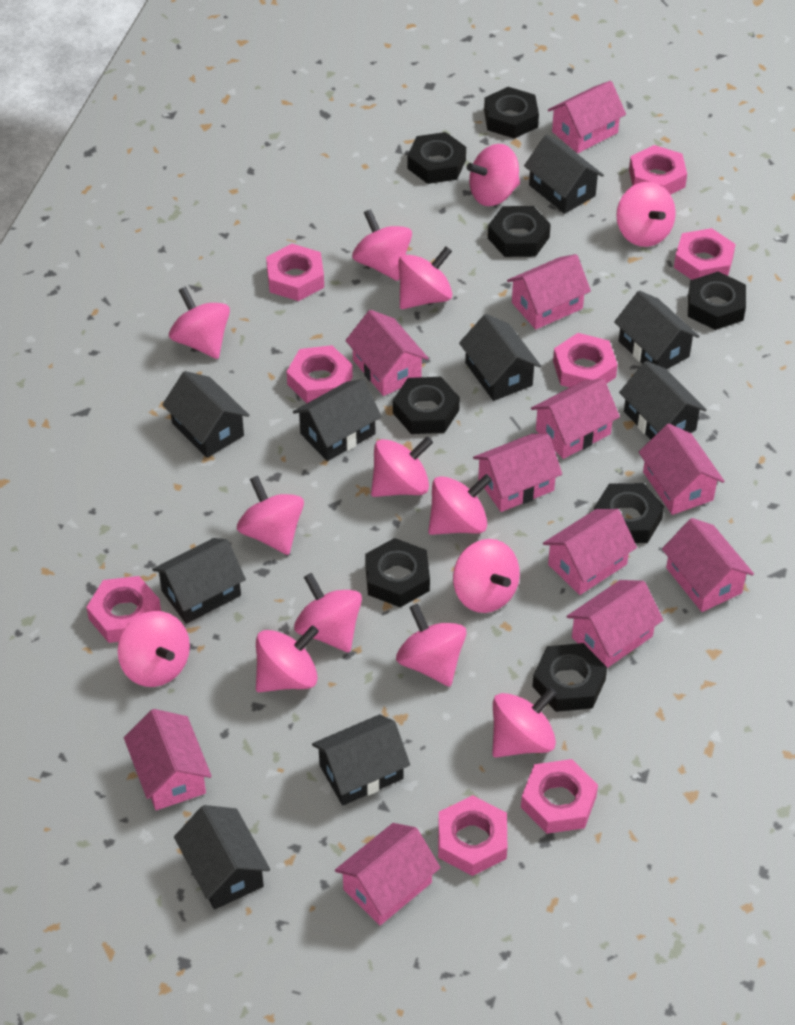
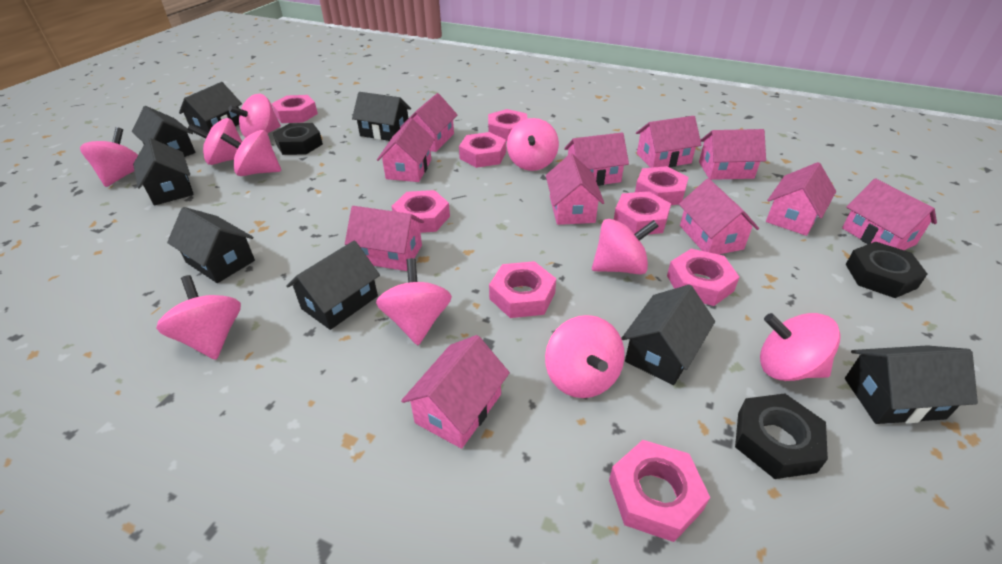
black house: [152,538,246,624] [162,371,249,458] [174,805,270,909] [293,379,382,461] [312,714,410,806] [459,314,541,401] [524,135,604,214] [614,291,700,369] [619,361,707,439] = 9 -> [132,106,196,157] [133,138,194,205] [167,207,255,283] [179,82,242,133] [286,241,380,330] [352,92,411,141] [621,285,715,385] [845,345,978,424] = 8
black nut: [365,538,430,607] [393,377,460,434] [407,132,466,184] [484,87,539,139] [488,206,551,257] [532,643,607,712] [594,483,664,543] [688,271,746,330] = 8 -> [273,123,323,155] [735,394,828,479] [846,242,927,298] = 3
pink nut: [86,576,161,643] [266,244,324,301] [287,345,353,403] [438,795,507,876] [521,759,598,834] [553,333,618,388] [629,145,687,195] [674,228,736,280] = 8 -> [272,95,318,123] [391,190,450,233] [459,132,506,168] [488,109,528,141] [489,261,556,318] [609,440,710,542] [614,191,671,234] [635,166,689,205] [667,249,739,306] = 9
pink spinning top: [118,611,190,687] [169,286,230,359] [237,476,304,555] [256,625,319,692] [294,573,362,653] [352,209,412,281] [371,436,433,497] [396,604,467,687] [398,247,452,309] [428,474,492,535] [453,539,520,613] [467,144,520,206] [492,687,557,758] [616,182,676,247] = 14 -> [80,127,138,187] [156,275,241,360] [187,118,242,165] [221,130,281,176] [228,94,281,138] [376,258,452,345] [507,118,559,171] [545,315,625,398] [592,219,659,274] [760,313,841,381] = 10

